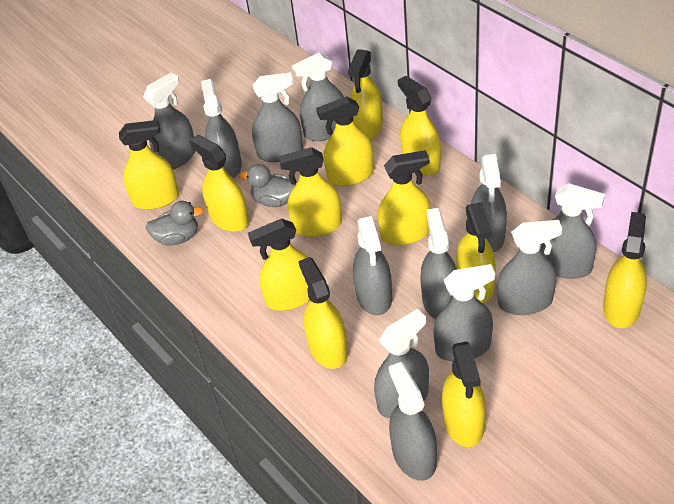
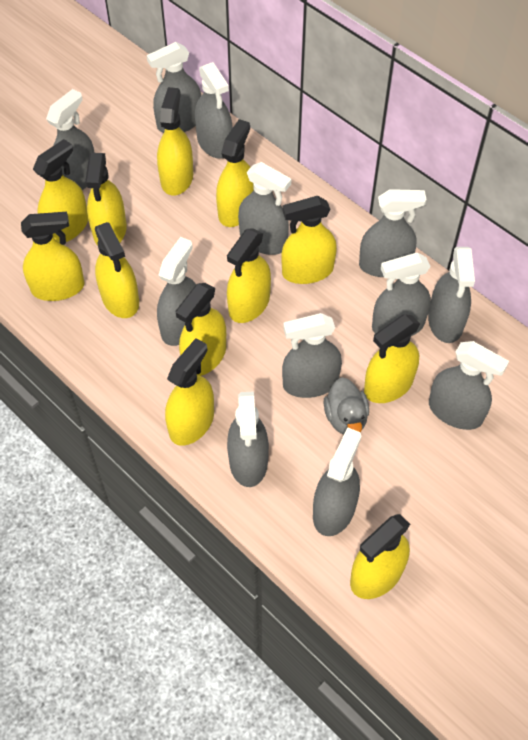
grey duck: [146,201,203,246] [240,164,296,207] = 2 -> [324,377,369,434] = 1

